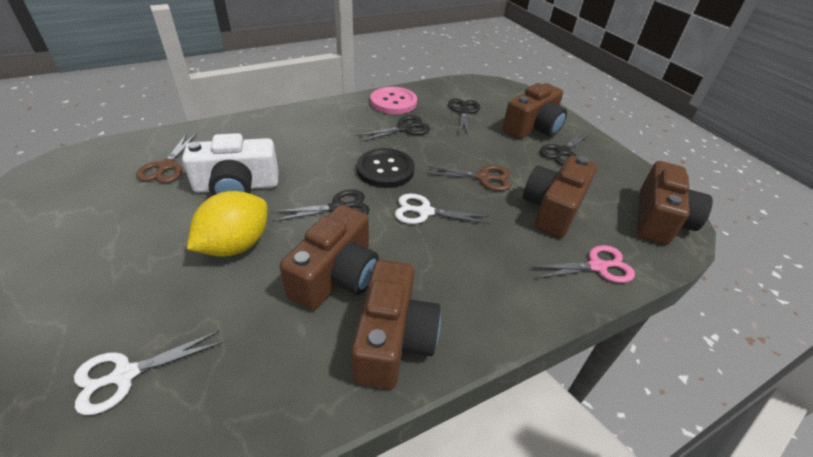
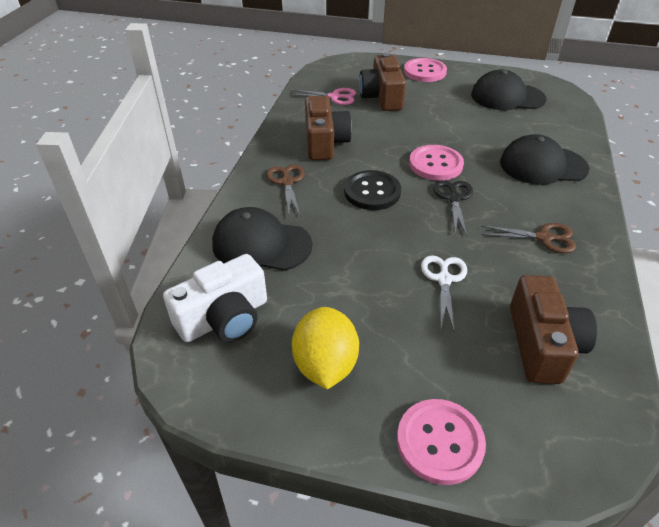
black cap: none = 0 -> [212,207,313,271] [471,69,546,110] [500,134,590,185] = 3
black scissors: [271,189,370,222] [356,115,430,142] [448,99,480,135] [540,131,591,165] = 4 -> [433,180,473,236] = 1
brown camera: [280,205,379,310] [351,260,441,389] [503,83,567,139] [523,156,597,238] [637,161,713,245] = 5 -> [305,96,352,160] [359,53,406,111] [510,275,597,384] = 3
pink button: [370,87,417,114] = 1 -> [397,399,486,485] [404,58,447,82] [409,145,464,181] = 3
white scissors: [74,330,224,415] [395,194,490,224] = 2 -> [421,255,467,331] = 1

